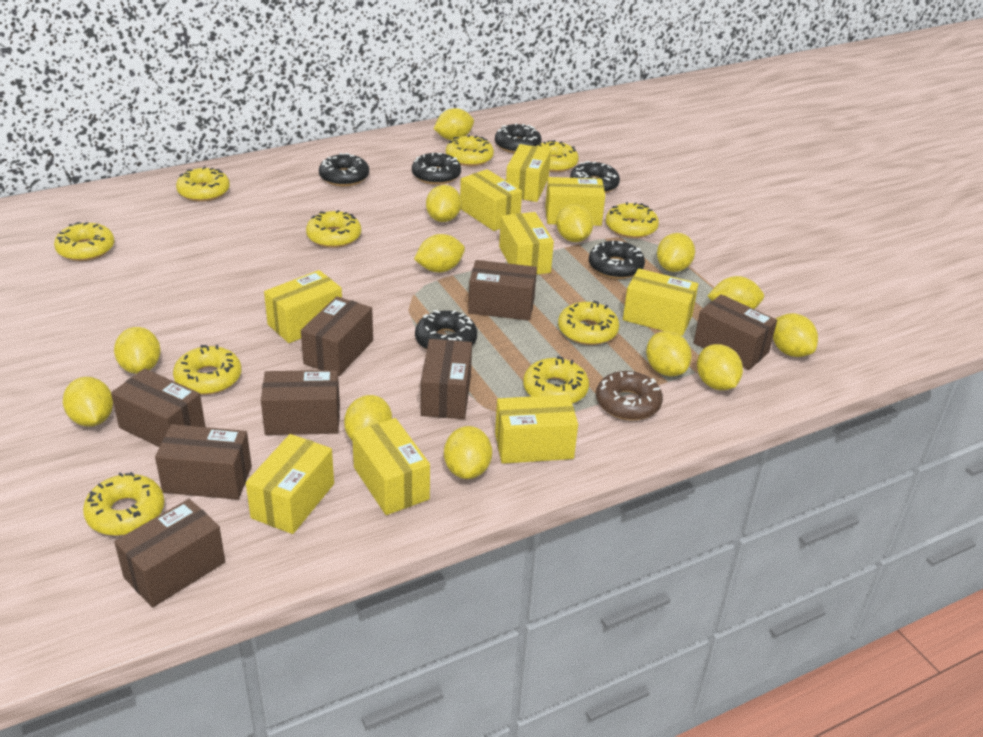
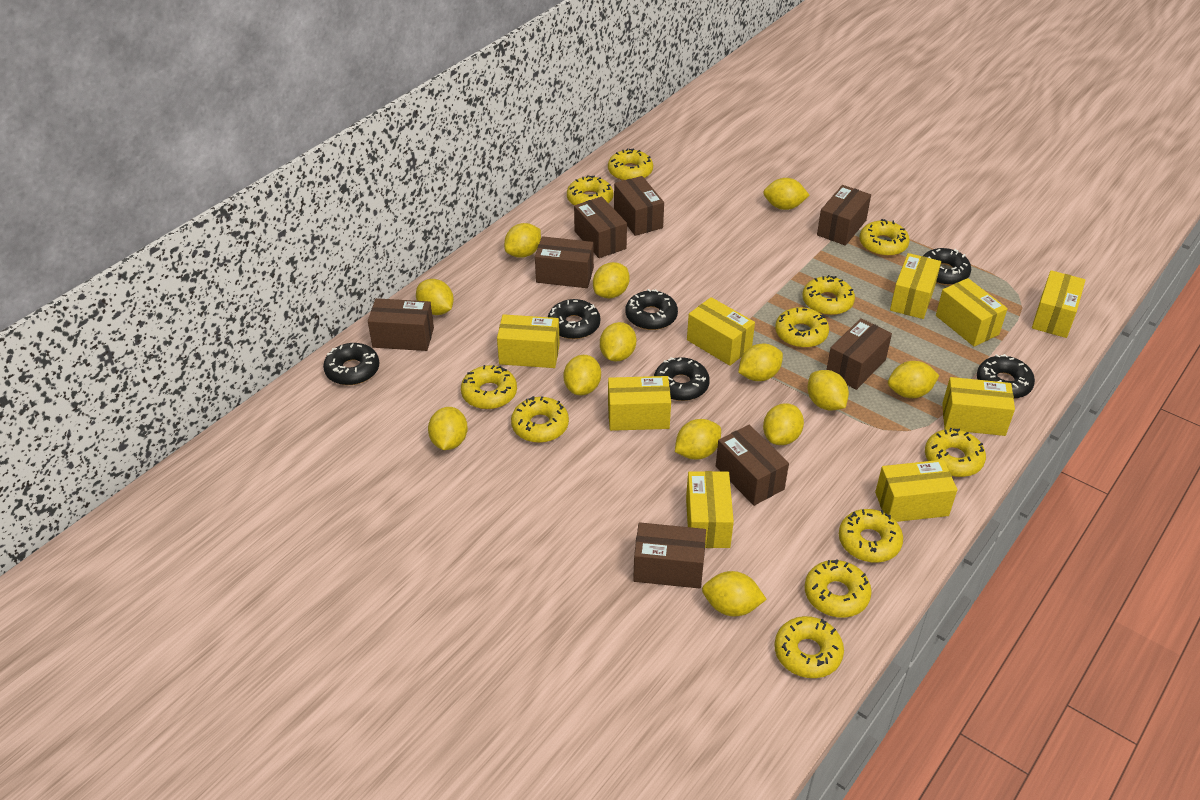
brown donut: [596,371,663,420] = 1 -> none = 0
yellow donut: [54,222,114,261] [83,472,164,536] [173,345,241,395] [176,167,230,202] [306,210,361,248] [446,135,494,166] [523,356,589,404] [537,140,579,172] [558,301,619,345] [606,202,659,238] = 10 -> [461,365,517,409] [511,396,569,443] [567,175,614,205] [608,148,653,181] [774,616,844,678] [775,307,829,348] [802,275,855,315] [804,560,872,618] [839,509,903,562] [860,219,910,256] [925,428,986,477] = 11

